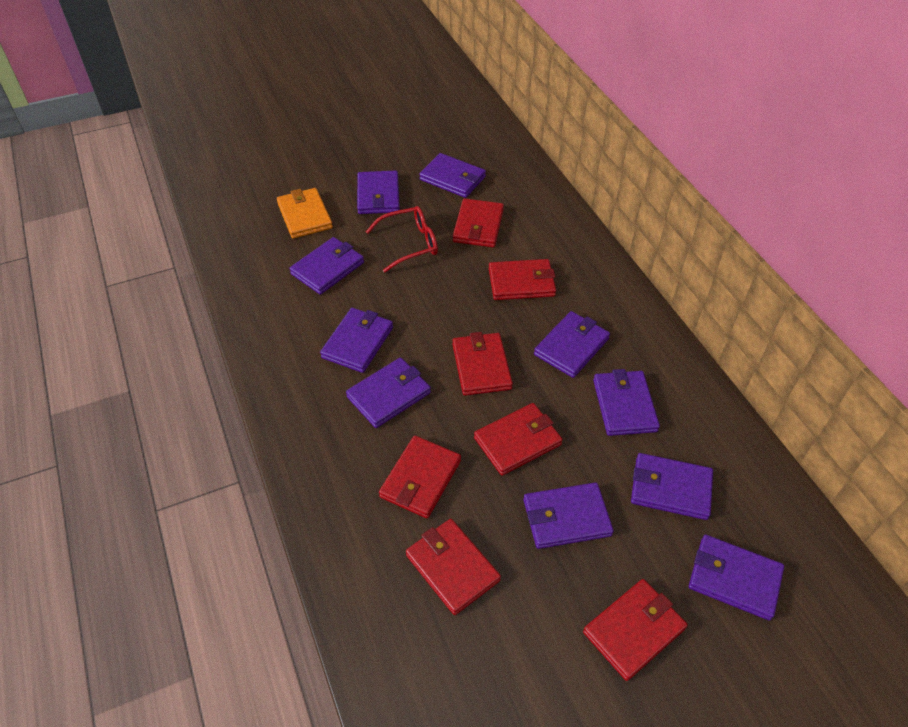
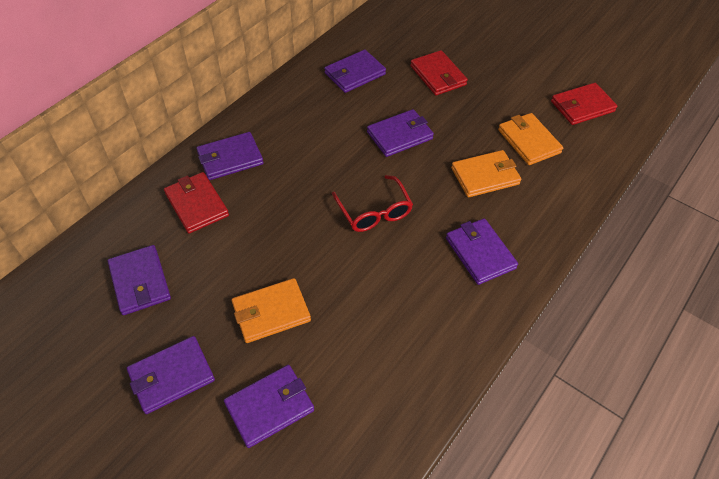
orange wallet: [277,188,333,239] = 1 -> [232,278,311,343] [451,150,522,197] [498,113,563,165] = 3
purple wallet: [289,237,364,295] [320,308,393,373] [346,358,431,428] [357,171,400,214] [419,153,486,198] [524,482,614,549] [534,311,610,378] [593,369,660,436] [631,453,713,520] [689,535,784,620] = 10 -> [108,245,171,315] [127,336,215,414] [196,132,264,180] [224,365,314,448] [324,50,386,93] [367,109,434,157] [446,218,518,285] = 7
red wallet: [379,436,461,518] [406,519,501,615] [452,332,513,396] [453,199,504,247] [474,403,562,476] [489,259,556,300] [583,579,687,681] = 7 -> [164,172,229,233] [410,50,468,95] [551,83,617,125] = 3

